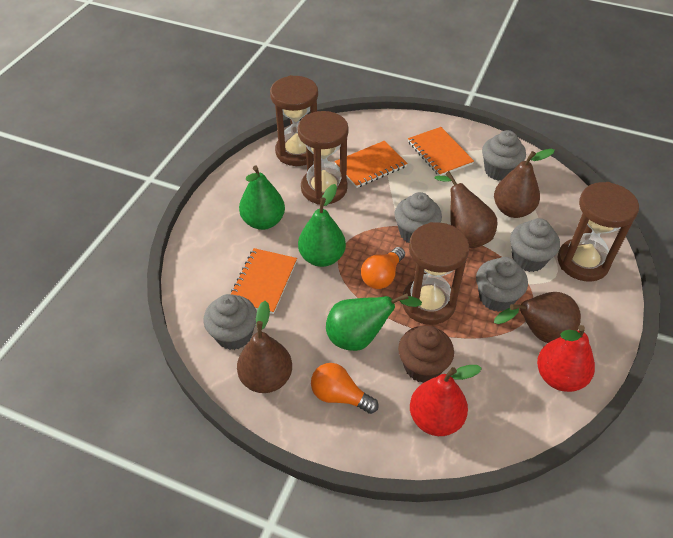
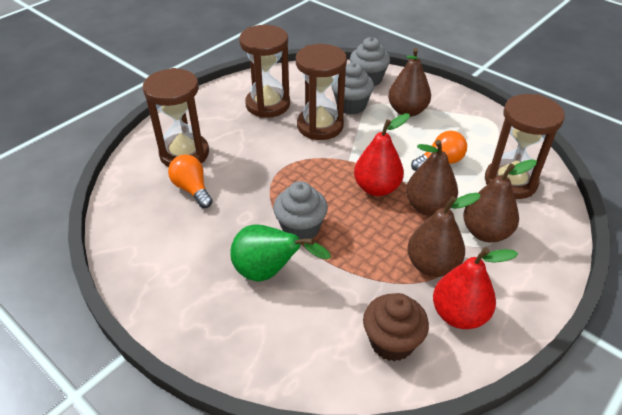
green pear: [239,166,285,230] [298,184,346,267] [326,294,422,351] = 3 -> [230,224,331,281] = 1
grey cupcake: [203,294,257,350] [395,192,442,243] [476,257,528,312] [482,130,526,181] [510,218,560,272] = 5 -> [273,181,328,239] [331,63,374,115] [350,37,390,86] = 3
orange notebook: [231,248,297,314] [334,141,408,188] [408,127,474,176] = 3 -> none = 0

